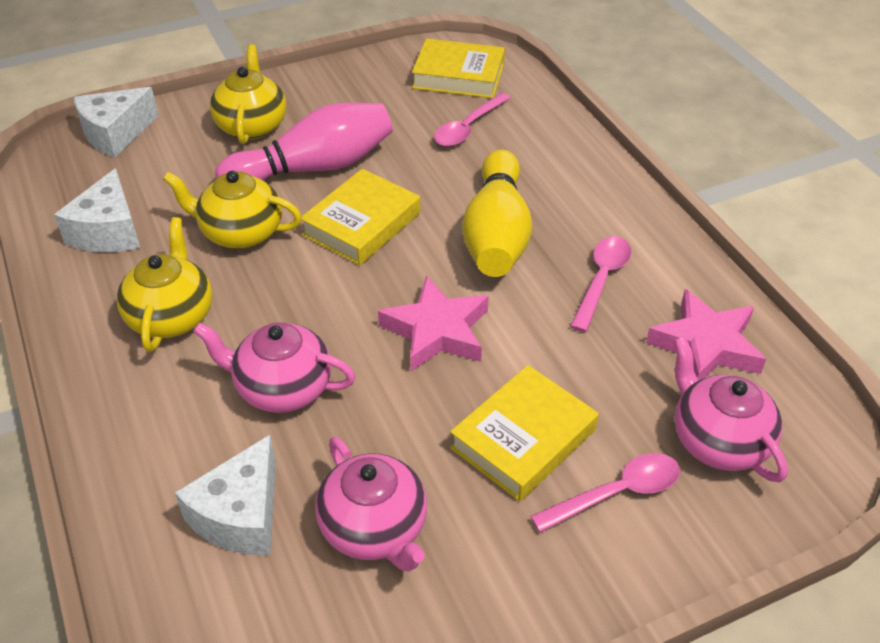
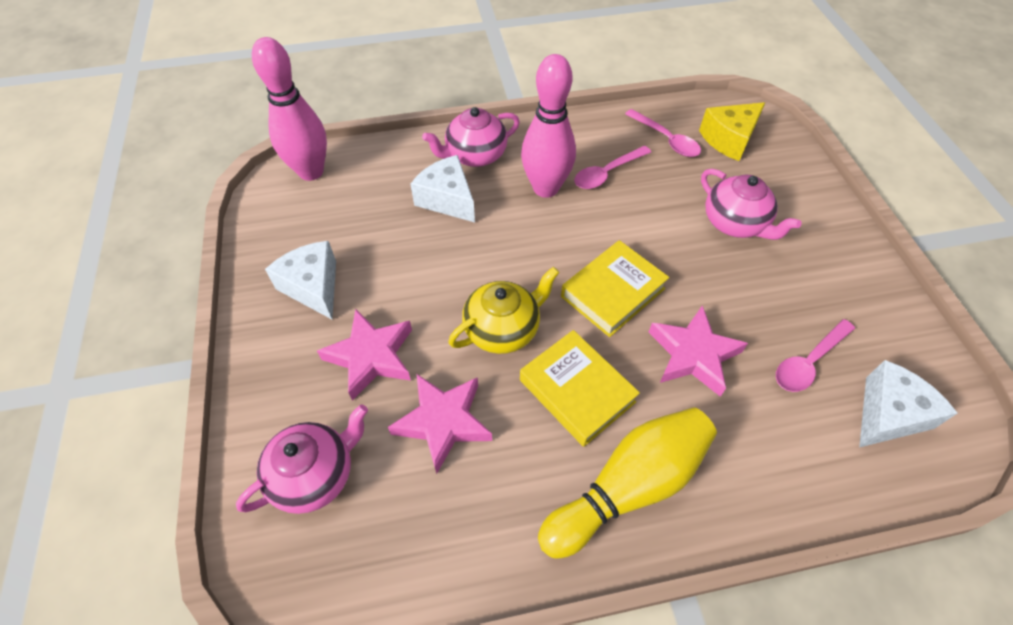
pink bowling pin: [215,103,392,180] = 1 -> [252,37,327,181] [521,54,576,198] = 2
pink star: [378,275,489,371] [646,289,766,380] = 2 -> [317,309,412,401] [388,374,492,474] [649,305,748,397] = 3
yellow book: [301,169,420,265] [412,38,505,98] [450,365,599,501] = 3 -> [520,330,640,447] [561,240,669,337] = 2
yellow cheese: none = 0 -> [699,102,765,161] = 1
yellow teapot: [117,217,213,352] [163,171,302,249] [210,45,286,144] = 3 -> [448,267,560,354] = 1

